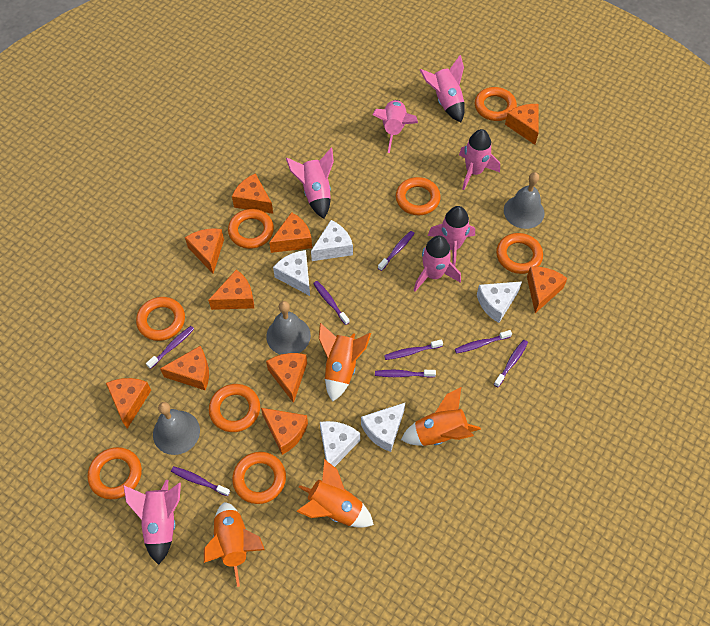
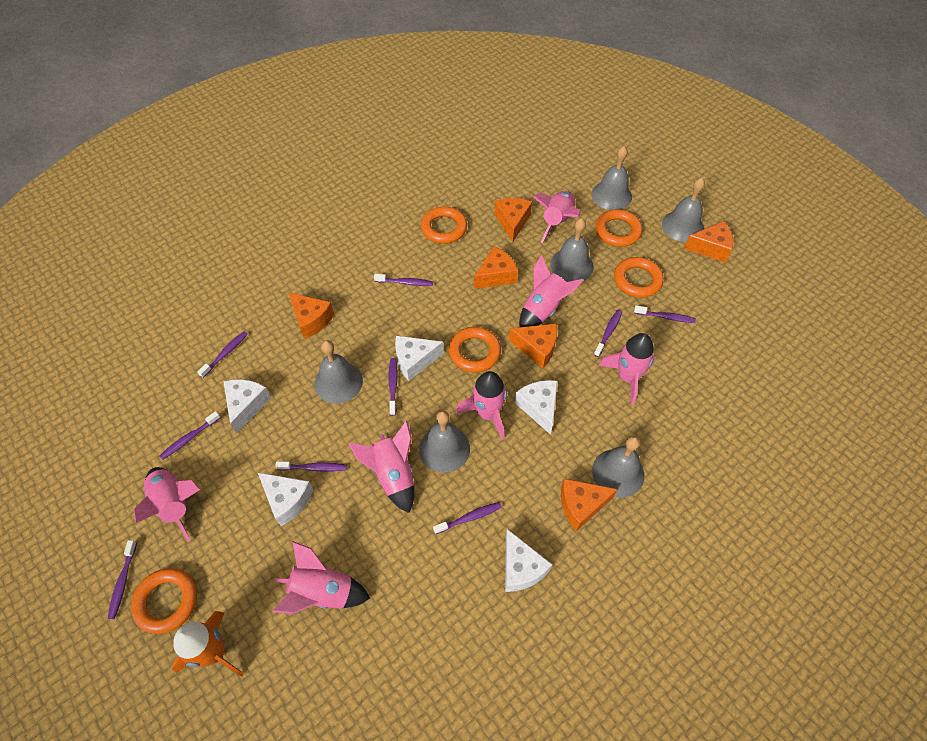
grey bell: [153,402,200,455] [266,301,311,355] [504,172,545,229] = 3 -> [314,340,363,404] [419,410,470,473] [550,218,594,282] [592,146,632,210] [592,436,644,498] [662,178,705,242] = 6
orange cheese: [106,378,151,429] [160,346,209,390] [185,228,224,274] [208,270,254,310] [232,173,273,214] [261,408,308,455] [266,353,307,403] [269,212,312,253] [505,104,539,145] [527,267,568,313] = 10 -> [288,292,334,339] [474,246,518,289] [494,198,532,242] [509,324,557,368] [561,479,618,531] [684,221,733,263] = 6
orange ring: [88,447,142,499] [136,297,185,341] [209,384,260,432] [228,209,274,249] [232,452,286,504] [396,177,441,215] [475,87,517,121] [496,233,543,274] = 8 -> [131,568,197,634] [421,206,467,244] [449,327,501,372] [595,209,642,247] [614,257,664,298] = 5
orange rocket: [204,502,265,587] [296,459,374,528] [319,323,371,402] [401,387,481,446] = 4 -> [171,611,244,677] = 1
purple toothbrush: [146,326,194,369] [171,466,230,496] [313,281,350,325] [375,370,436,378] [378,231,415,271] [384,339,443,360] [455,330,512,353] [494,340,528,387] = 8 -> [108,540,137,619] [159,411,220,460] [197,331,248,378] [275,462,347,472] [374,274,433,286] [388,358,398,416] [433,502,502,534] [594,310,622,357] [634,305,696,323] = 9

